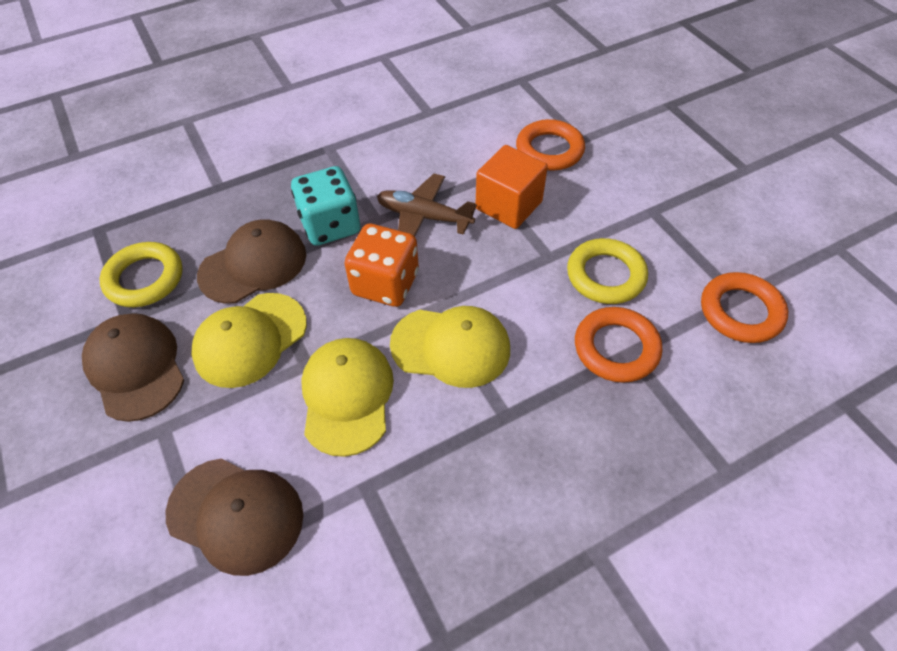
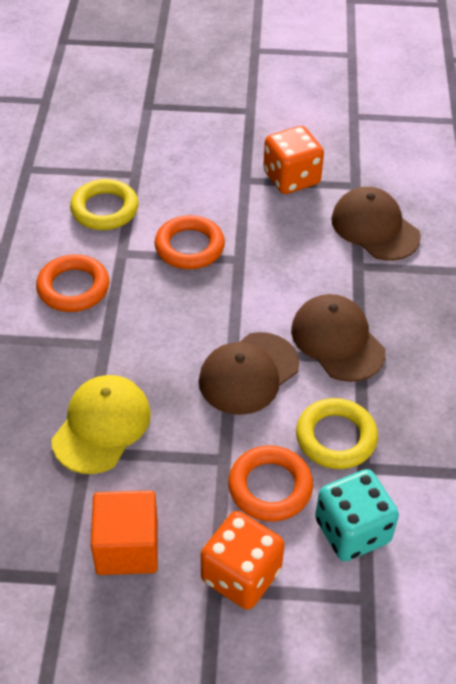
brown plane: [377,174,477,236] = 1 -> none = 0
orange dice: [344,224,419,307] = 1 -> [200,511,285,610] [263,126,324,194] = 2
yellow cap: [191,293,307,388] [301,338,394,457] [390,306,510,388] = 3 -> [51,375,151,474] = 1

